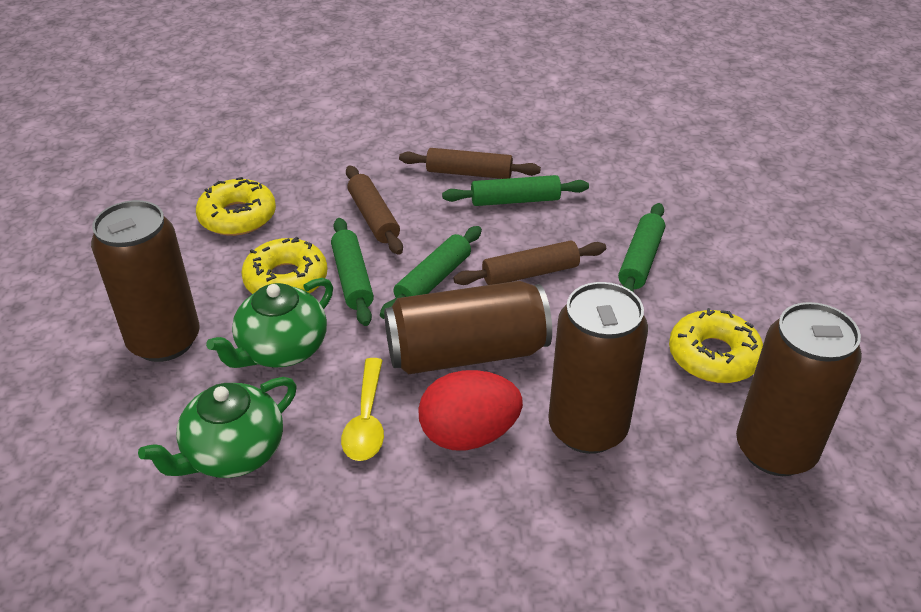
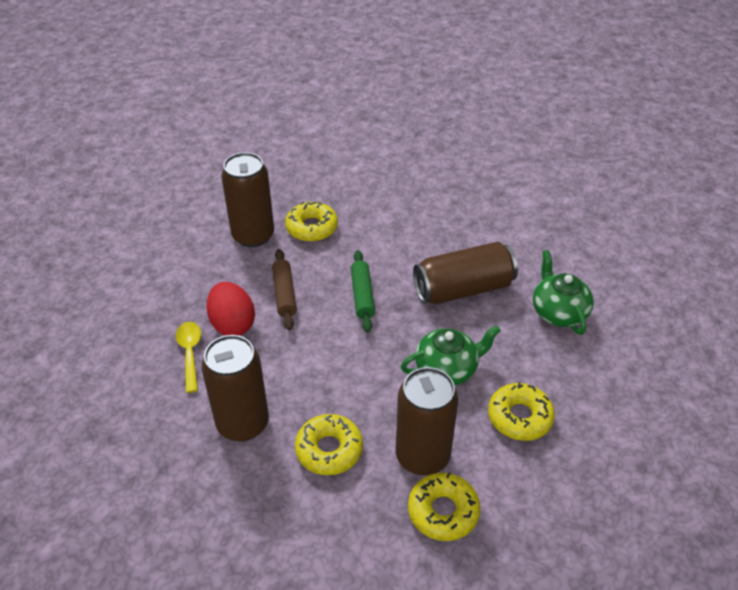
brown rolling pin: [346,166,403,255] [399,148,541,179] [453,241,606,285] = 3 -> [272,249,297,330] = 1
green rolling pin: [331,218,374,326] [380,226,482,319] [442,175,589,206] [618,203,665,292] = 4 -> [351,250,375,332] = 1
yellow donut: [196,177,276,236] [241,237,327,294] [669,308,763,383] = 3 -> [285,202,338,242] [295,414,363,475] [408,472,481,541] [488,382,555,441] = 4

